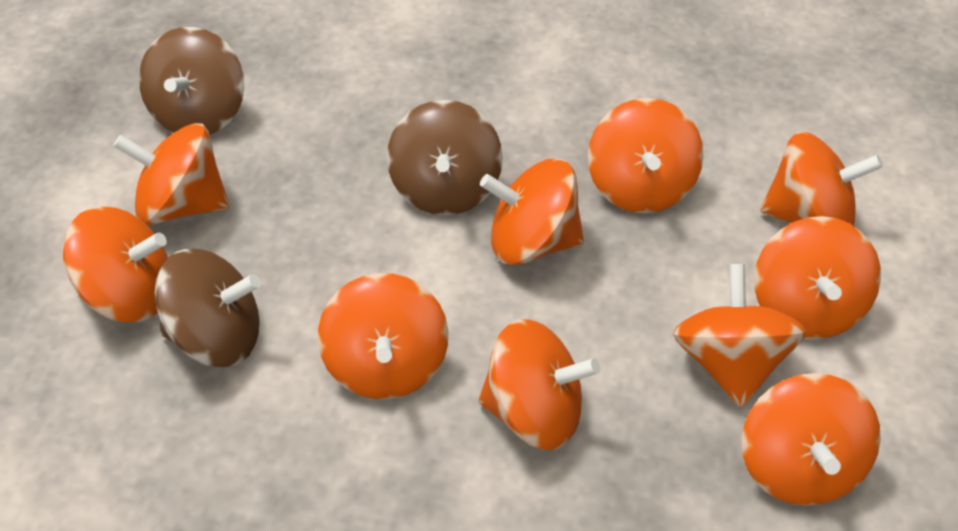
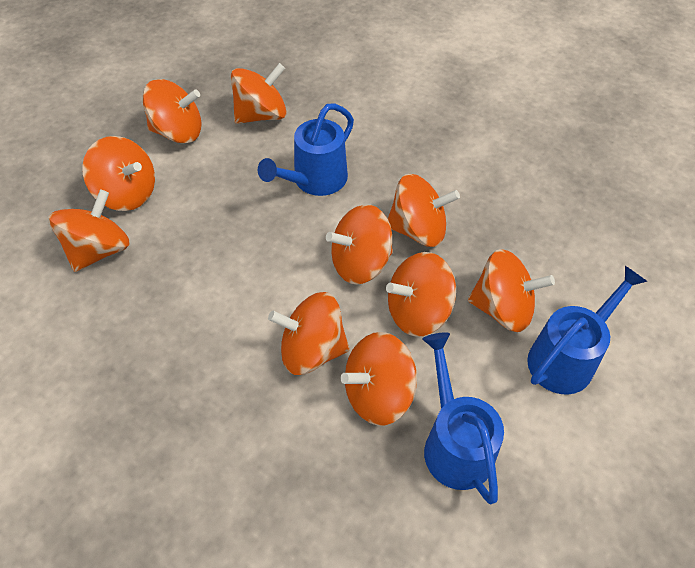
blue watering can: none = 0 -> [258,103,354,196] [423,332,504,504] [527,266,648,395] = 3
brown spinning top: [139,27,244,135] [155,249,261,367] [387,100,503,215] = 3 -> none = 0

